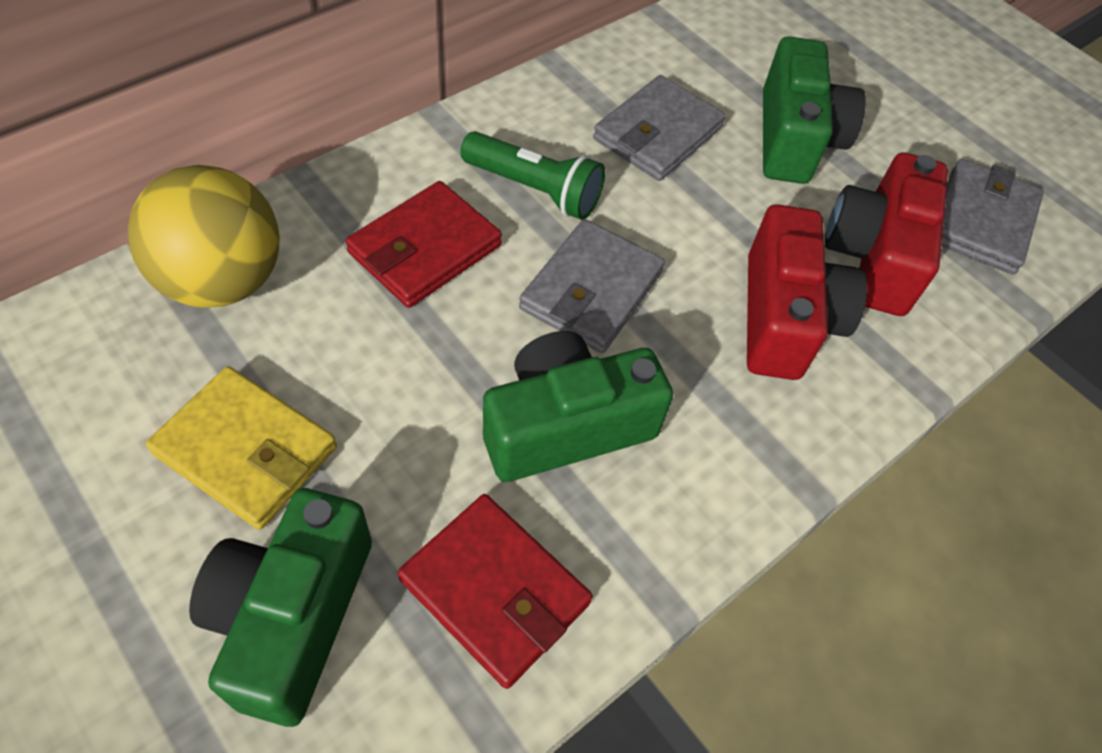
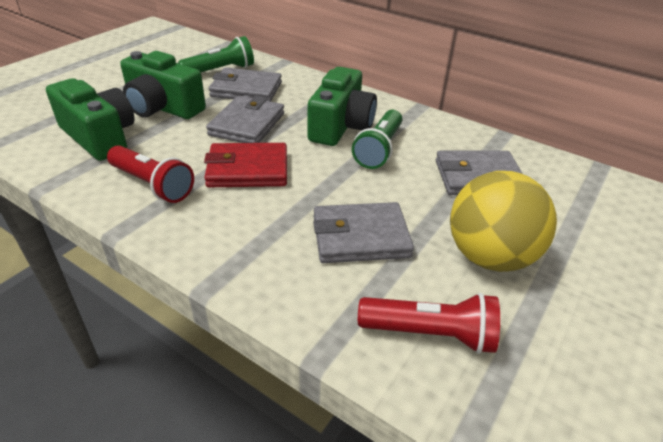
green flashlight: [460,131,605,220] = 1 -> [178,36,254,72] [352,109,402,169] = 2
grey wallet: [519,219,665,353] [593,75,726,181] [941,158,1044,275] = 3 -> [206,95,284,143] [209,67,282,102] [313,202,414,263] [436,151,523,195] = 4
red camera: [747,204,867,380] [824,152,948,316] = 2 -> none = 0
red flashlight: none = 0 -> [107,145,194,203] [358,293,500,354] = 2
red wallet: [346,181,502,308] [398,494,593,689] = 2 -> [204,143,287,187] = 1
yellow wallet: [146,366,337,530] = 1 -> none = 0

